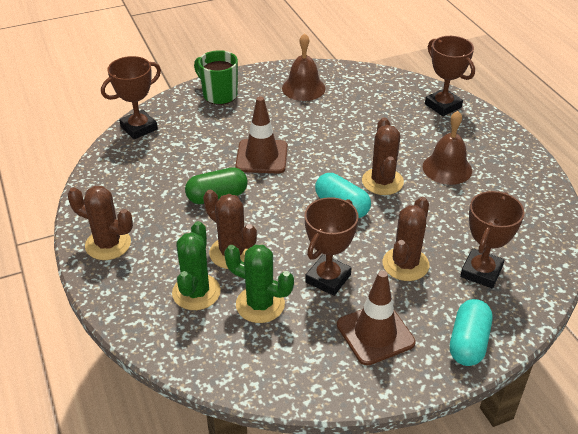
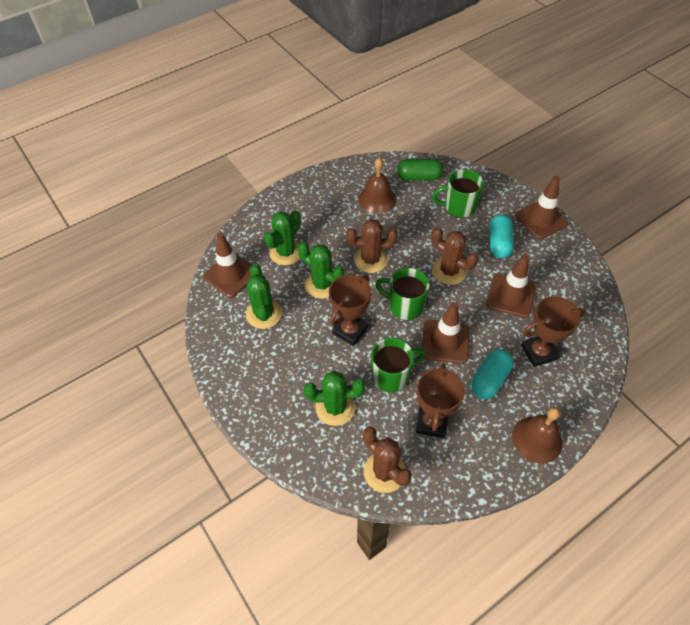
brown cactus: [68,186,133,260] [203,190,257,269] [362,118,404,195] [383,197,430,281] = 4 -> [346,219,398,273] [363,427,412,493] [431,227,478,285] = 3
brown traffic cone: [236,96,288,173] [337,270,416,366] = 2 -> [203,233,252,298] [422,302,469,364] [486,254,536,318] [515,176,568,239] = 4
brown trophy: [101,56,161,139] [305,197,359,296] [425,36,475,116] [460,191,525,288] = 4 -> [329,275,371,346] [416,363,465,438] [521,296,585,367] = 3
green cactus: [172,221,221,310] [224,245,294,323] = 2 -> [246,264,282,329] [264,211,301,265] [298,242,344,299] [304,371,365,426] = 4
green mug: [194,50,238,105] = 1 -> [371,338,426,393] [375,268,429,320] [432,169,484,218] = 3

